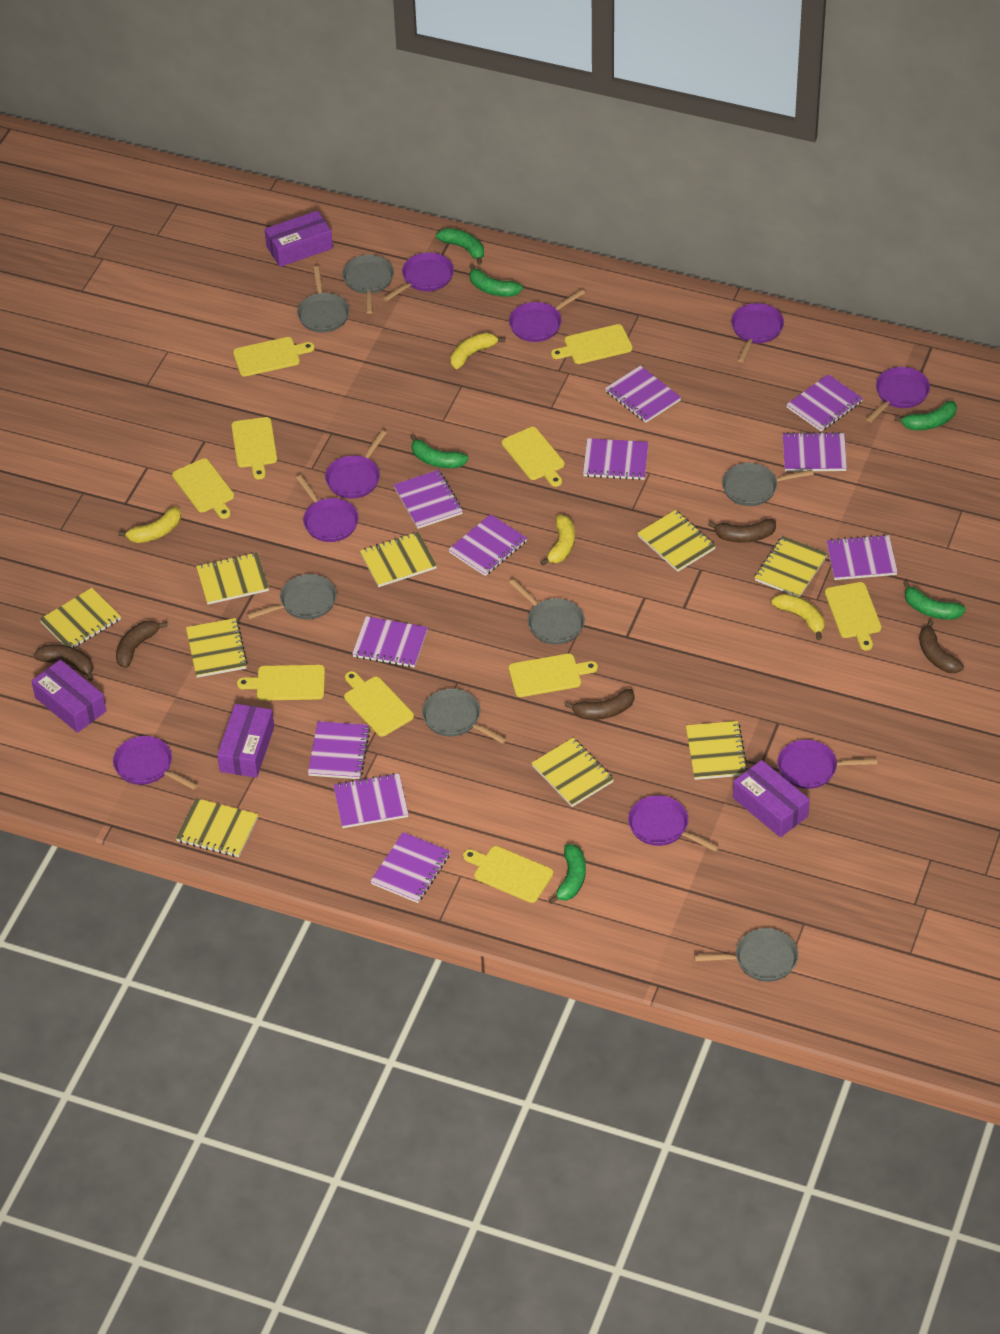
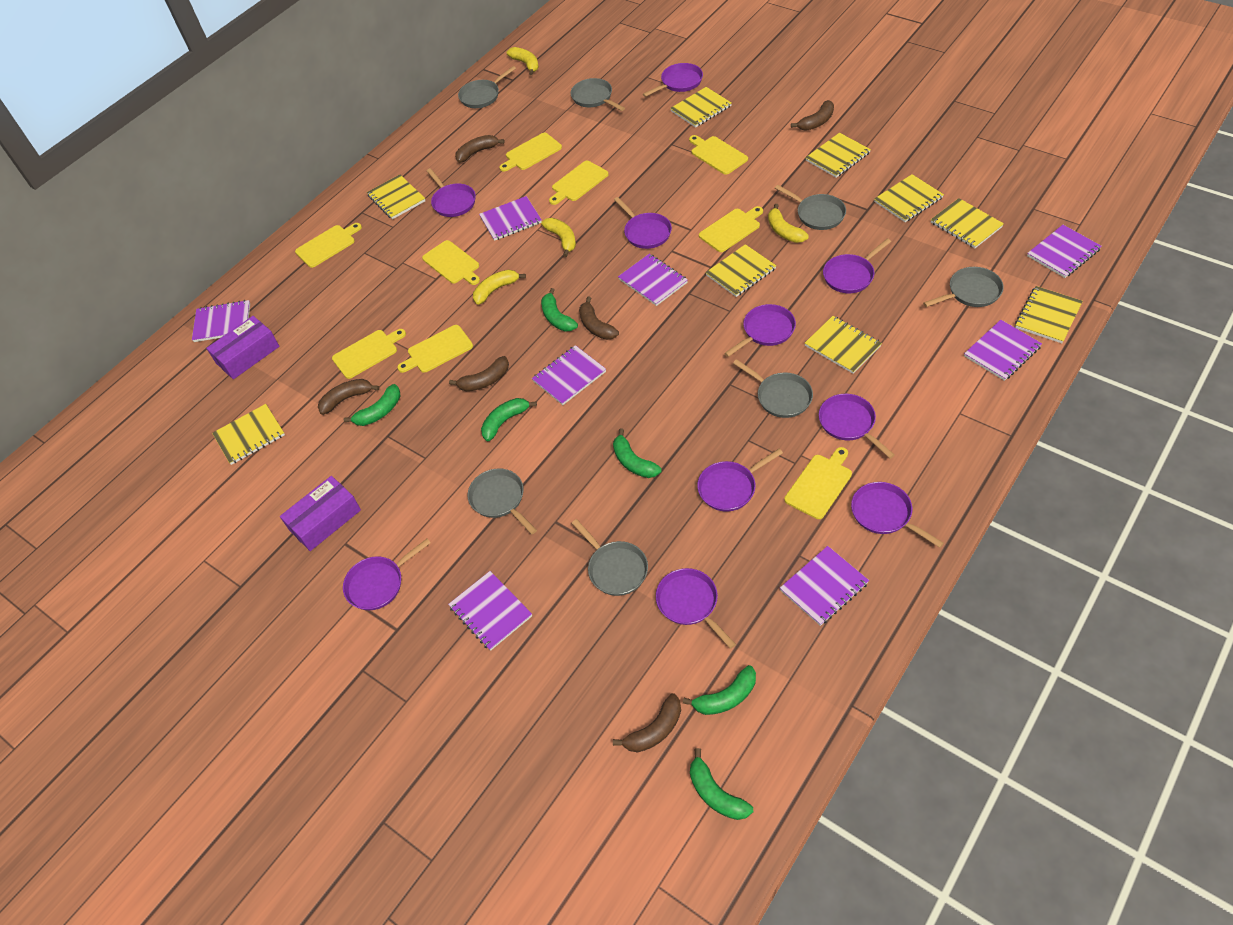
brown banana: [34,644,94,681] [116,621,168,668] [565,689,634,720] [708,519,776,543] [919,620,964,673] = 5 -> [318,379,379,415] [449,356,509,392] [455,135,505,163] [579,297,619,340] [613,693,681,752] [791,100,834,131] = 6
purple box: [32,659,106,733] [217,704,274,778] [265,210,333,267] [733,760,810,837] = 4 -> [206,316,279,379] [280,476,361,551] = 2
purple notebook: [308,721,370,779] [333,773,409,828] [352,616,428,668] [370,832,450,903] [394,470,463,529] [448,514,527,576] [583,438,649,480] [605,365,681,423] [783,432,847,471] [786,374,863,431] [827,534,898,580] = 11 -> [192,300,250,342] [448,571,532,651] [479,196,542,241] [532,345,606,405] [618,254,688,306] [780,546,869,626] [964,320,1042,381] [1027,225,1102,278] = 8
purple pan: [113,736,198,790] [296,475,359,542] [325,430,386,499] [383,252,454,301] [509,289,585,342] [628,795,719,852] [731,303,784,362] [777,739,877,789] [866,367,930,422] = 9 -> [343,539,431,610] [427,168,476,217] [614,197,672,249] [643,63,703,97] [656,568,736,649] [697,448,783,511] [724,304,796,357] [819,394,895,459] [823,238,891,293] [851,482,944,548] = 10
yellow cutting board: [172,459,234,519] [231,417,277,480] [233,337,315,377] [237,665,325,701] [344,671,414,737] [463,846,553,903] [502,427,565,487] [509,654,598,697] [551,324,633,364] [825,582,882,651] = 10 -> [295,223,362,268] [332,329,406,379] [397,325,473,373] [422,240,480,285] [499,133,562,172] [549,161,609,205] [689,135,748,175] [699,206,763,252] [784,447,852,519] = 9

